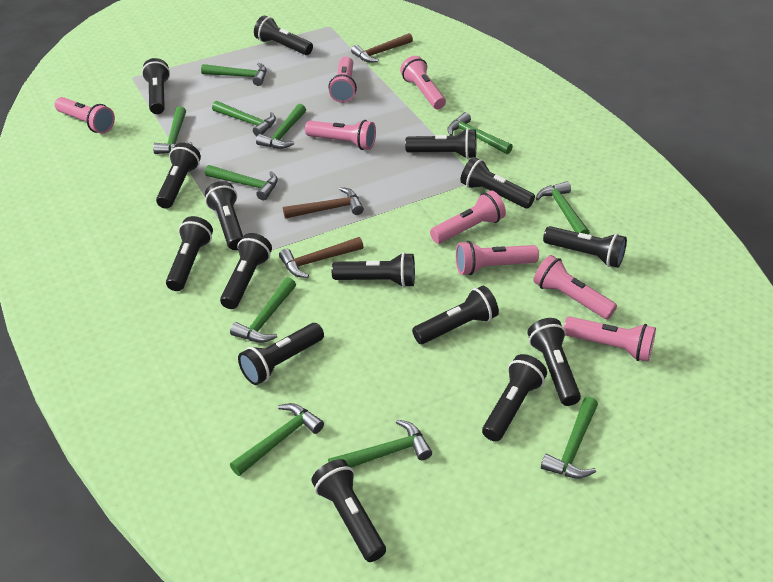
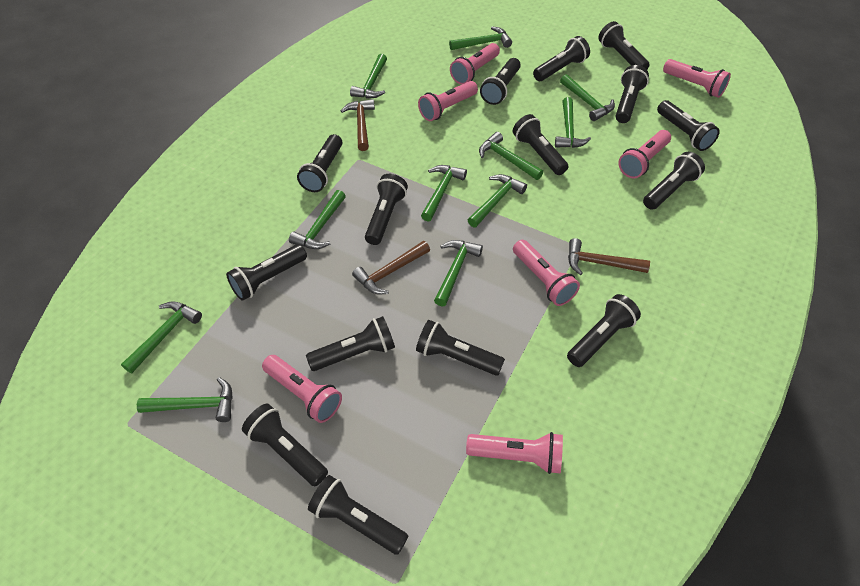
pink flashlight: [55,97,115,134] [305,120,376,150] [329,56,357,103] [400,56,446,109] [430,190,506,244] [456,241,539,275] [533,255,617,319] [564,316,656,362] = 8 -> [262,355,342,423] [418,81,478,121] [450,43,500,85] [466,432,563,474] [513,240,580,306] [618,130,671,178] [663,59,731,98] = 7

